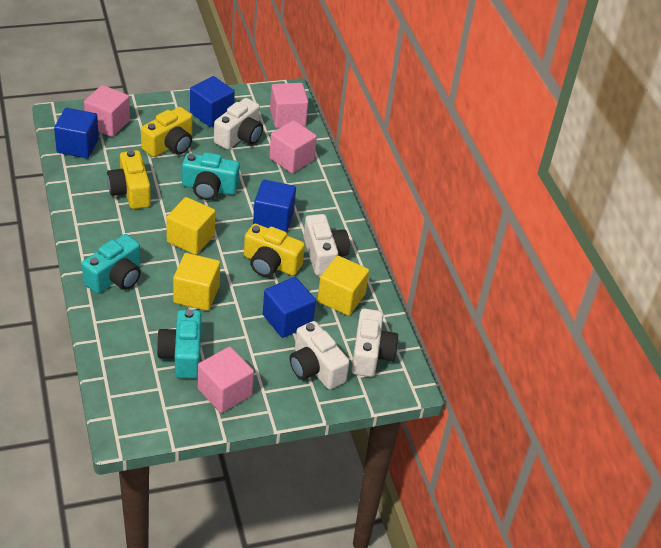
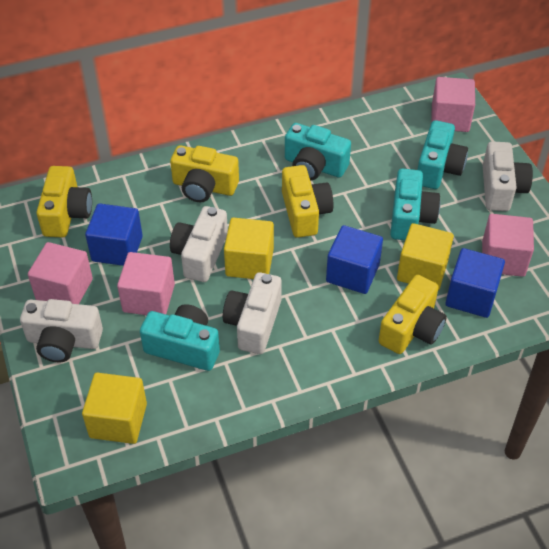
blue cube: [54,108,99,158] [190,76,235,127] [253,180,296,232] [263,277,316,338] = 4 -> [85,203,143,266] [326,225,383,294] [445,248,505,318] = 3
turquoise camera: [82,234,141,294] [156,309,201,378] [182,152,240,200] = 3 -> [140,304,220,371] [285,123,351,181] [390,168,440,240] [417,120,468,189] = 4
yellow camera: [107,150,151,209] [141,107,192,157] [244,224,305,277] = 3 -> [36,166,92,237] [170,145,239,202] [282,165,333,238] [379,275,447,354] = 4

